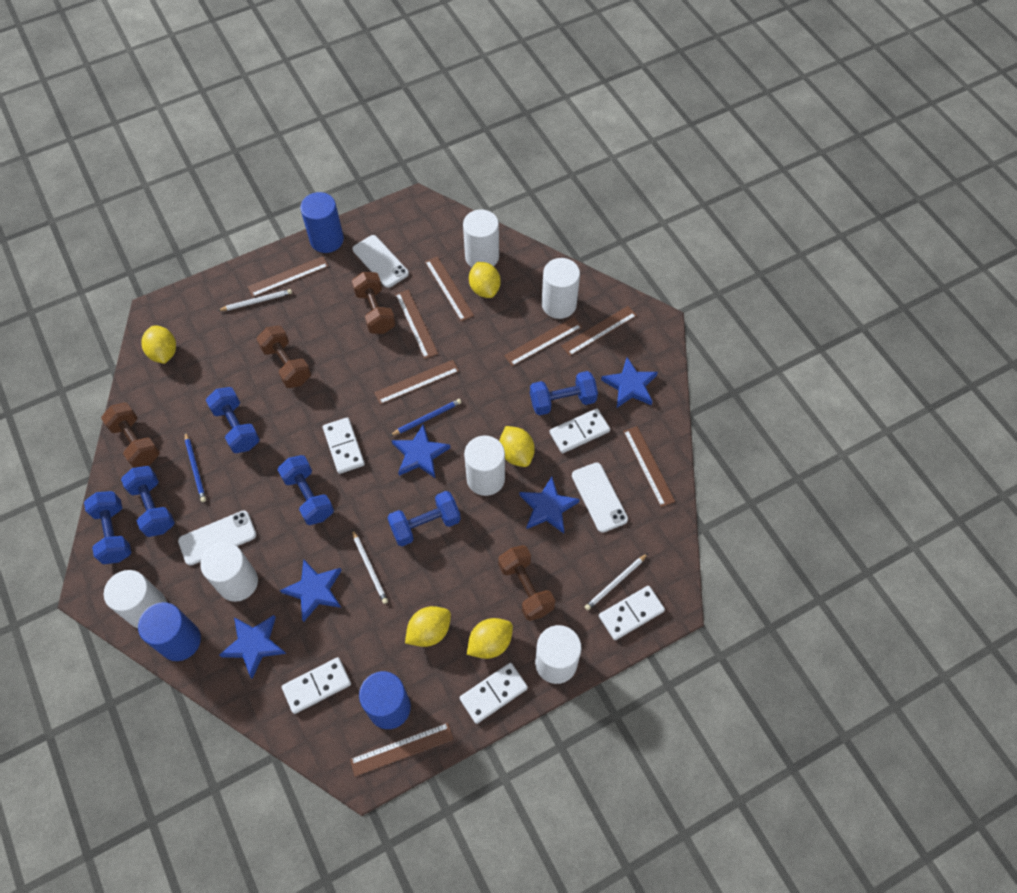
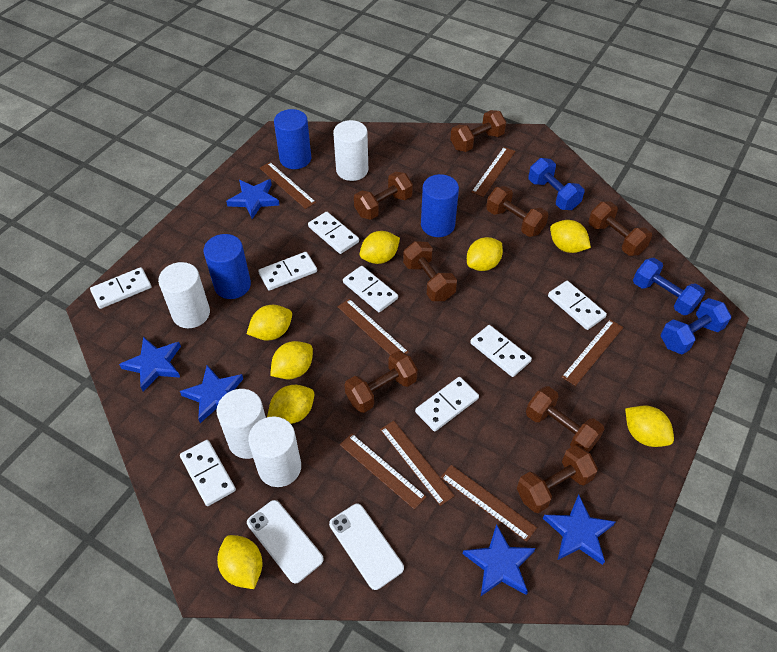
blue dumbbell: [84,491,131,564] [121,466,175,537] [206,387,260,453] [278,455,334,525] [387,491,461,546] [530,371,598,415] = 6 -> [528,158,584,210] [633,258,705,315] [661,298,731,355] = 3
blue pencil: [185,432,206,502] [390,399,462,436] = 2 -> none = 0
brown dumbbell: [101,403,160,468] [257,326,311,388] [352,272,396,334] [498,545,555,621] = 4 -> [345,351,418,413] [354,172,413,220] [403,241,457,301] [450,110,506,152] [486,186,548,237] [517,445,598,513] [526,386,604,452] [589,202,652,256] = 8
brown ruler: [248,256,329,297] [350,723,454,777] [374,360,459,404] [395,290,438,359] [425,256,474,321] [504,317,582,366] [561,306,637,356] [623,426,675,507] = 8 -> [260,162,316,209] [338,299,409,355] [340,433,427,510] [380,421,455,506] [440,465,537,542] [472,147,515,197] [562,320,624,386] = 7
white cylinder: [104,570,167,628] [200,542,258,602] [463,209,499,267] [464,435,505,496] [535,625,581,684] [542,258,580,319] = 6 -> [158,262,210,328] [216,389,266,459] [248,416,301,487] [333,120,368,181] = 4
white domino: [282,657,351,714] [323,417,365,474] [460,663,528,724] [550,408,610,453] [599,586,665,640] = 5 -> [90,267,151,309] [180,440,236,506] [258,252,317,291] [308,212,359,254] [343,266,398,312] [415,377,479,432] [470,325,532,377] [548,281,607,330] = 8
white pencil: [217,289,292,311] [352,530,388,604] [585,553,648,610] = 3 -> none = 0
white phone: [178,510,256,566] [352,235,409,288] [572,462,628,533] = 3 -> [247,500,323,584] [329,504,404,590] = 2
yellow lemon: [141,325,176,364] [405,606,451,647] [467,618,513,659] [469,262,500,298] [499,426,535,467] = 5 -> [217,535,262,589] [247,305,292,340] [267,385,314,424] [270,341,313,379] [360,231,400,264] [467,237,503,271] [550,220,591,253] [625,406,674,447] = 8

